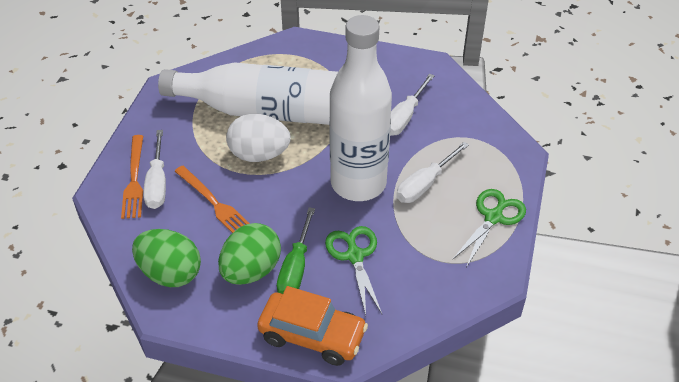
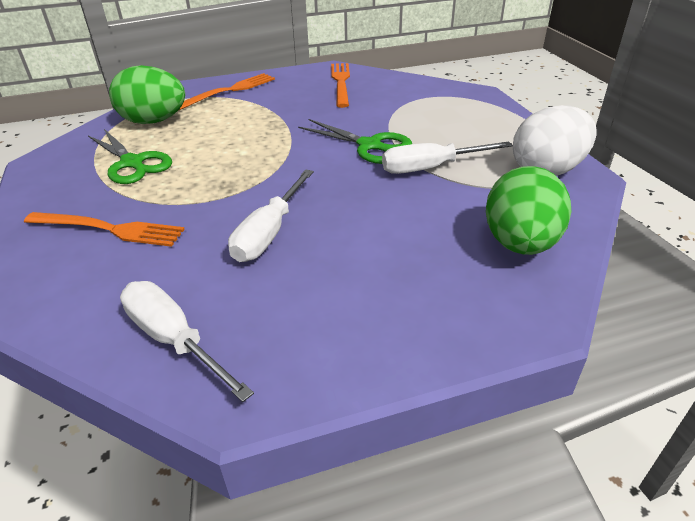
green screwdriver: [277,207,315,294] = 1 -> none = 0
orange car: [257,286,368,366] = 1 -> none = 0
orange fork: [121,135,143,219] [174,166,250,233] = 2 -> [24,212,185,247] [178,73,275,111] [331,63,350,108] = 3
white bottle: [158,63,338,125] [329,15,392,201] = 2 -> none = 0

